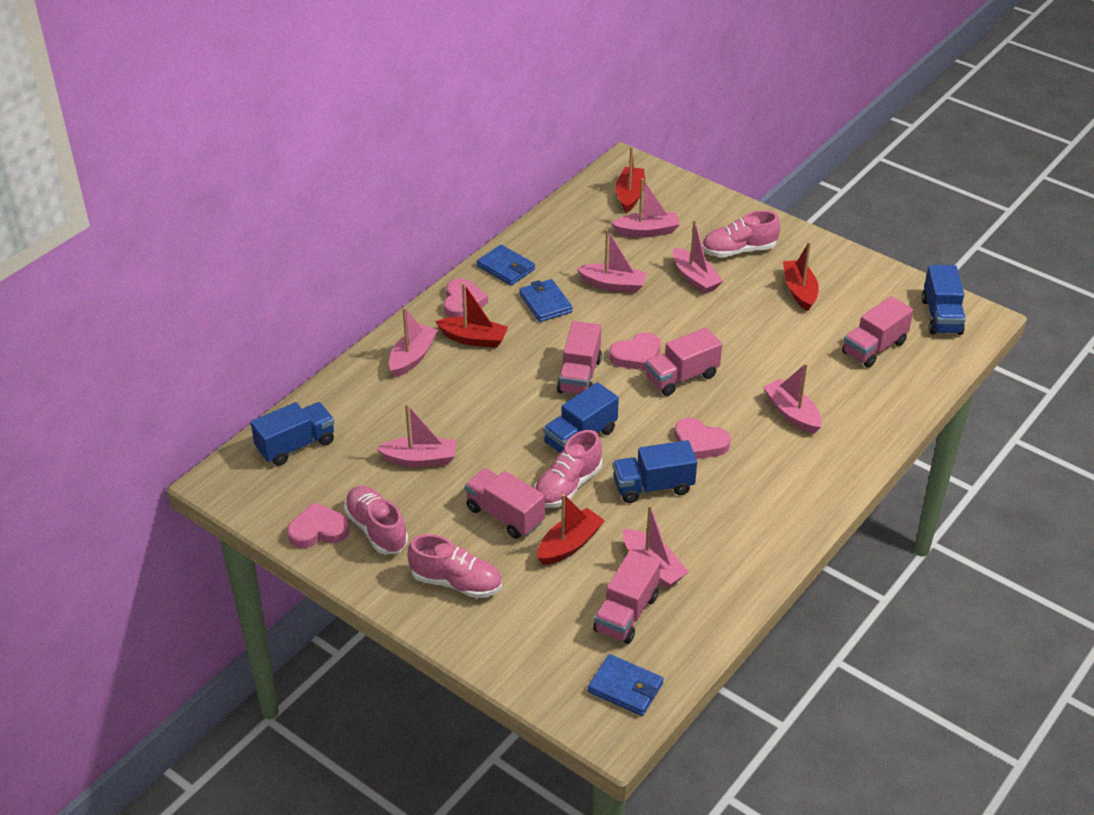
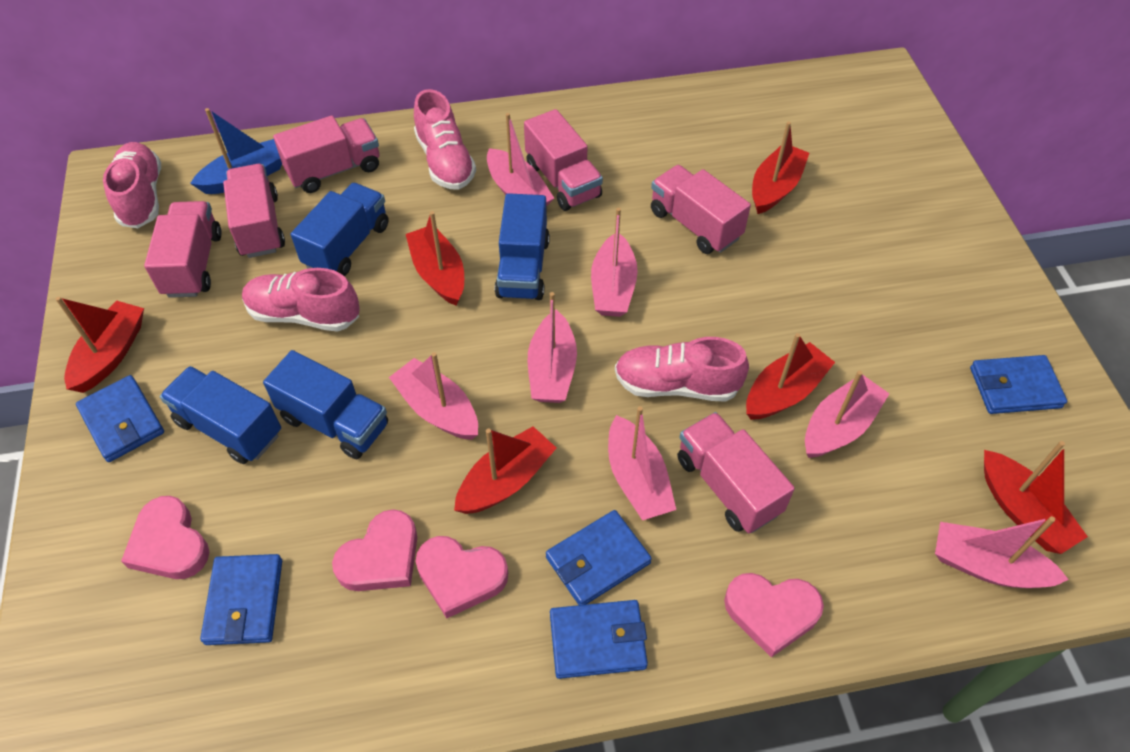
blue boat: none = 0 -> [190,108,282,194] = 1
blue wallet: [477,245,535,285] [519,279,573,322] [588,654,663,716] = 3 -> [76,375,164,462] [200,554,282,645] [546,510,652,605] [550,600,648,679] [970,355,1067,414] = 5
pink truck: [465,468,545,539] [557,321,602,395] [593,550,661,644] [645,327,722,396] [842,296,913,368] = 5 -> [144,201,222,298] [223,164,285,258] [273,116,379,193] [524,109,603,211] [651,165,751,254] [677,412,795,533] = 6
red boat: [435,283,508,348] [537,494,605,565] [616,146,645,213] [783,242,819,311] = 4 -> [56,297,144,393] [406,211,464,306] [454,426,556,514] [746,333,835,420] [752,121,809,214] [984,441,1088,554] = 6

